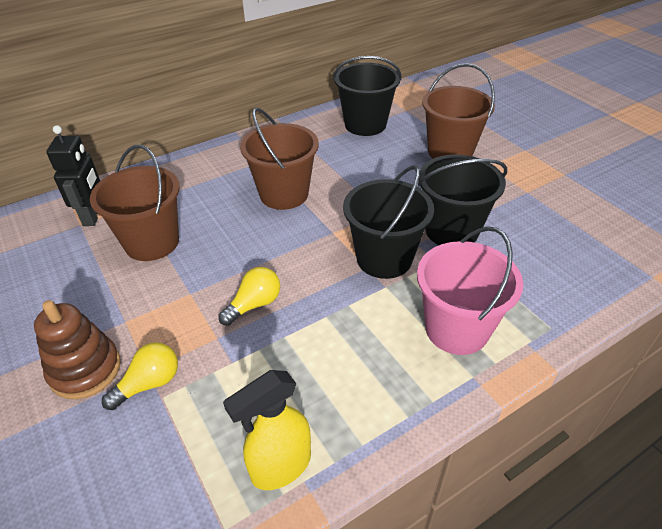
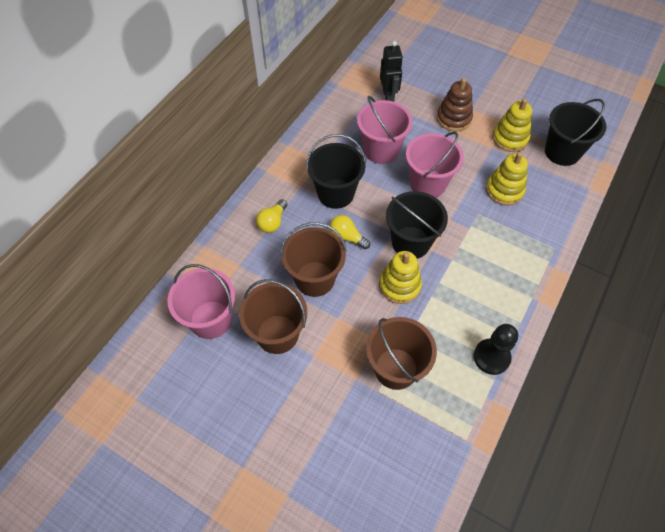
black pawn: none = 0 -> [474,324,518,375] = 1
pink bucket: [417,226,523,355] = 1 -> [167,264,235,339] [357,96,413,164] [406,132,464,198] = 3
yellow spray bottle: [223,370,311,490] = 1 -> none = 0
yellow stacking toy: none = 0 -> [379,251,422,304] [486,152,528,205] [492,98,532,152] = 3

